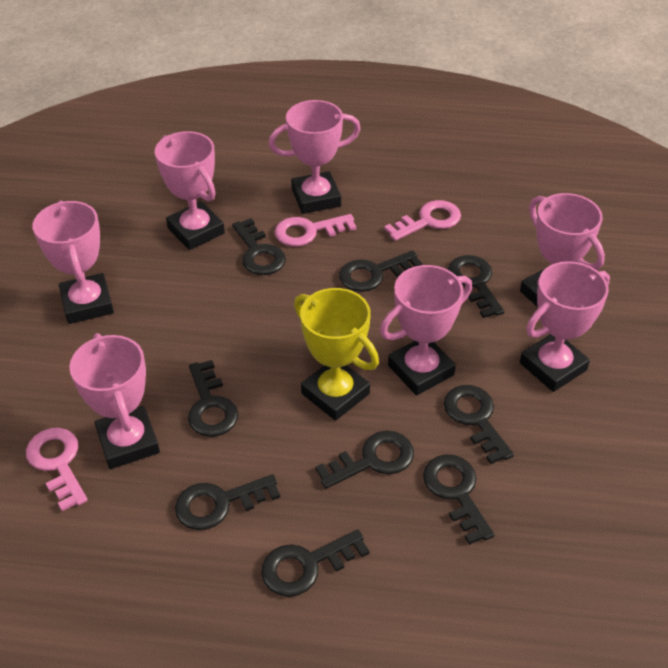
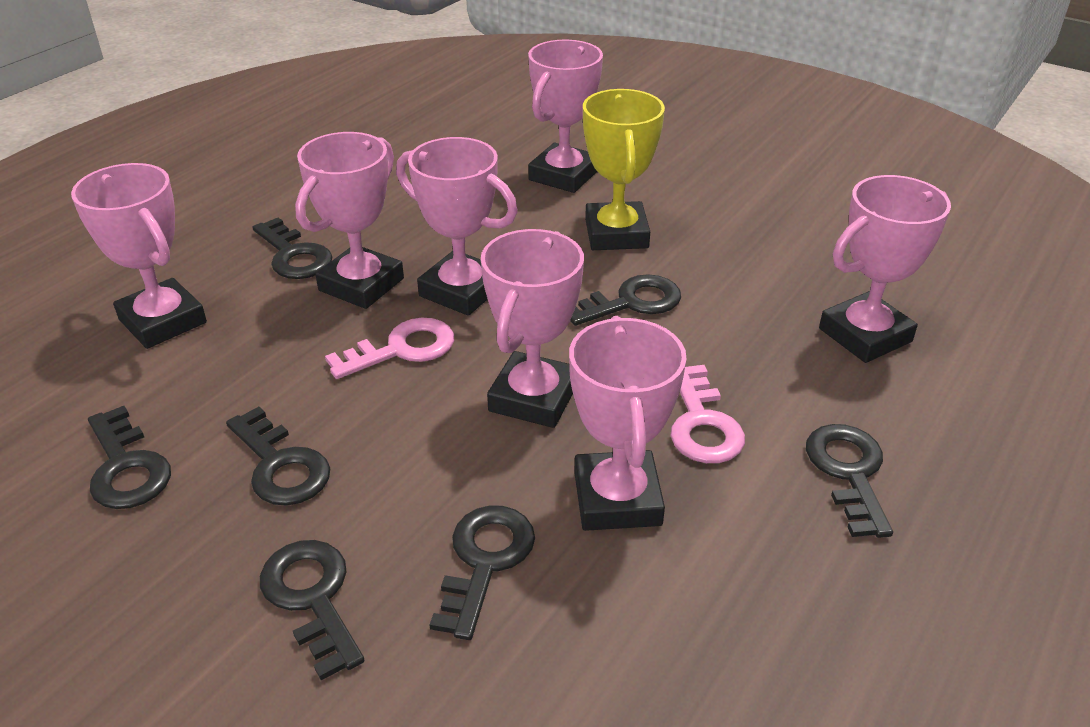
black key: [175,474,280,530] [188,360,238,437] [232,218,286,275] [261,529,370,597] [315,431,414,489] [339,250,422,292] [423,454,494,545] [444,385,514,464] [448,255,505,318] = 9 -> [88,406,171,509] [226,407,330,506] [252,218,332,279] [260,540,364,680] [430,505,535,640] [570,274,681,326] [806,424,893,538] = 7
pink key: [26,428,87,511] [275,214,356,246] [384,200,461,241] = 3 -> [325,318,454,379] [671,365,745,463] = 2

